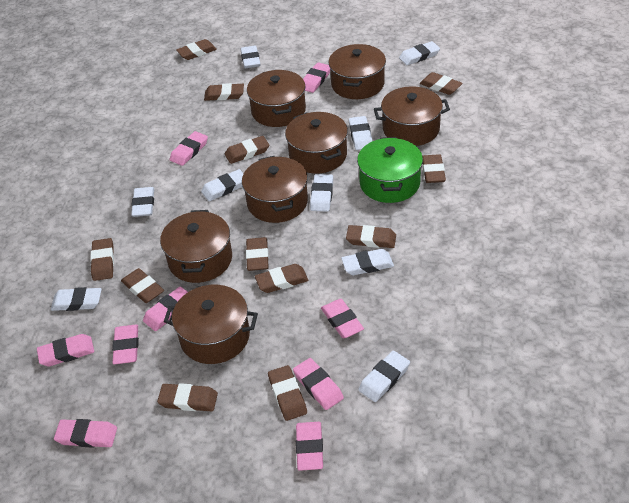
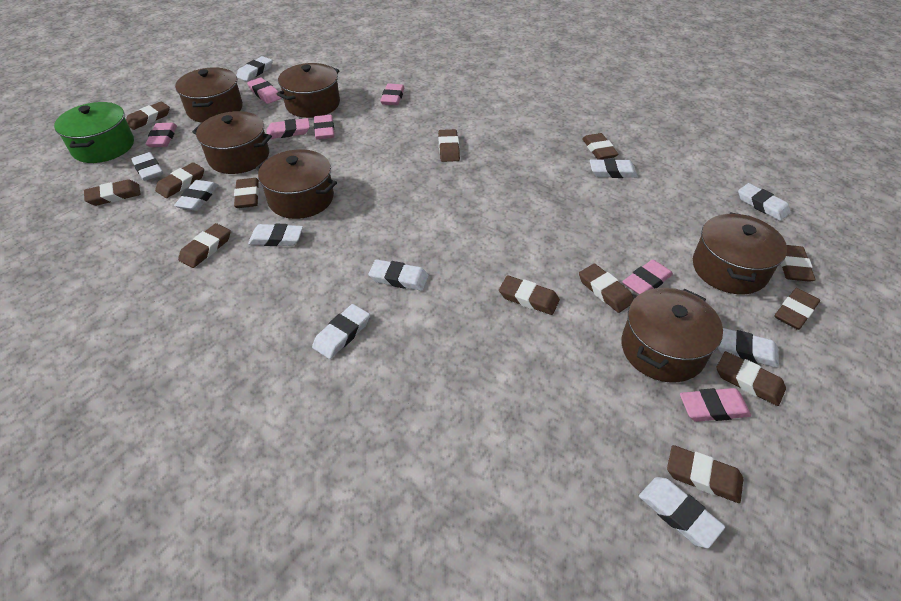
brown eraser: [90,238,114,281] [121,268,164,303] [157,383,218,411] [176,39,217,60] [204,83,244,101] [225,136,269,164] [246,237,269,271] [255,264,308,293] [268,365,307,421] [346,225,396,248] [420,72,462,95] [422,154,446,183] = 12 -> [84,179,140,206] [126,101,170,130] [155,162,204,198] [178,223,231,268] [234,178,259,208] [438,129,460,162] [499,275,560,315] [579,264,634,313] [582,133,619,160] [667,445,743,503] [717,351,786,406] [774,288,820,330] [780,245,816,282] = 13
brown pot: [160,210,232,283] [164,285,258,364] [242,156,308,223] [247,70,306,127] [285,112,348,174] [328,44,386,99] [374,86,450,146] = 7 -> [175,67,243,123] [192,111,272,174] [256,149,337,219] [277,63,340,118] [621,288,723,382] [693,212,787,294] = 6
pink eraser: [37,334,94,366] [54,419,117,448] [112,325,139,364] [143,286,188,331] [170,131,208,166] [293,358,344,410] [296,422,323,471] [303,62,330,93] [321,299,364,338] = 9 -> [145,123,177,147] [247,77,281,104] [267,118,310,139] [314,115,335,139] [380,83,404,105] [622,259,673,295] [680,388,751,422] = 7
white eraser: [51,287,102,311] [131,187,154,217] [201,169,244,201] [241,46,260,68] [310,174,333,211] [341,249,394,275] [349,116,373,150] [358,351,410,402] [399,41,440,65] = 9 -> [131,152,163,181] [174,180,218,211] [236,56,273,81] [248,223,303,246] [312,304,370,359] [368,259,429,291] [590,159,638,178] [639,477,725,548] [718,328,779,368] [738,183,791,221] = 10

